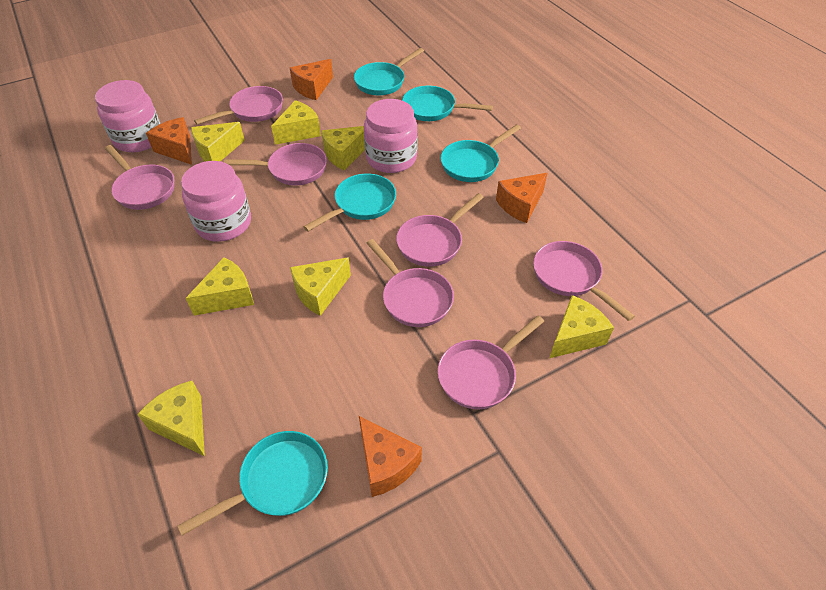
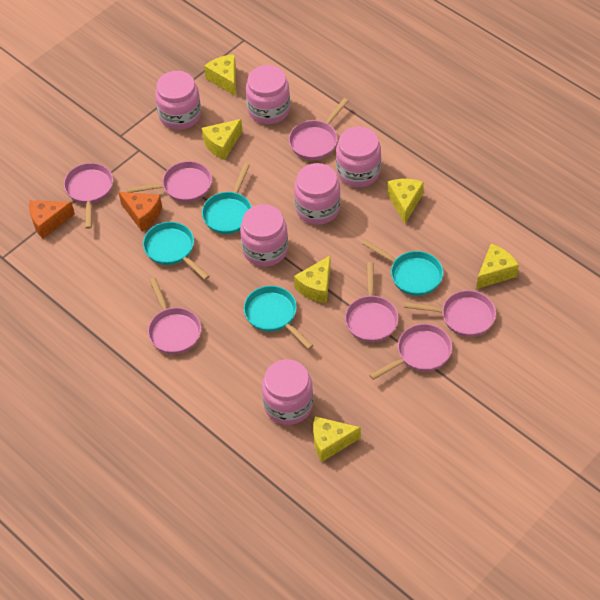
orange cheese: [146,117,192,165] [290,59,333,100] [359,416,422,497] [496,173,547,223] = 4 -> [29,200,75,239] [119,192,162,231] = 2
pink jar: [95,80,160,152] [181,161,251,242] [364,99,418,173] = 3 -> [155,71,201,130] [240,204,288,267] [246,65,290,124] [262,359,313,425] [294,163,341,225] [336,126,381,187] = 6
turquoise pan: [178,431,328,536] [303,174,396,231] [354,48,424,95] [402,86,493,121] [441,124,521,182] = 5 -> [143,222,210,280] [202,163,252,234] [244,286,314,349] [362,240,443,296] = 4
yellow cheese: [137,381,205,456] [186,257,254,316] [191,122,245,162] [271,100,321,145] [290,257,351,316] [321,126,365,171] [550,295,614,358] = 7 -> [202,119,243,160] [204,54,236,96] [294,256,331,303] [313,416,361,462] [387,179,424,224] [476,244,519,289] = 6

